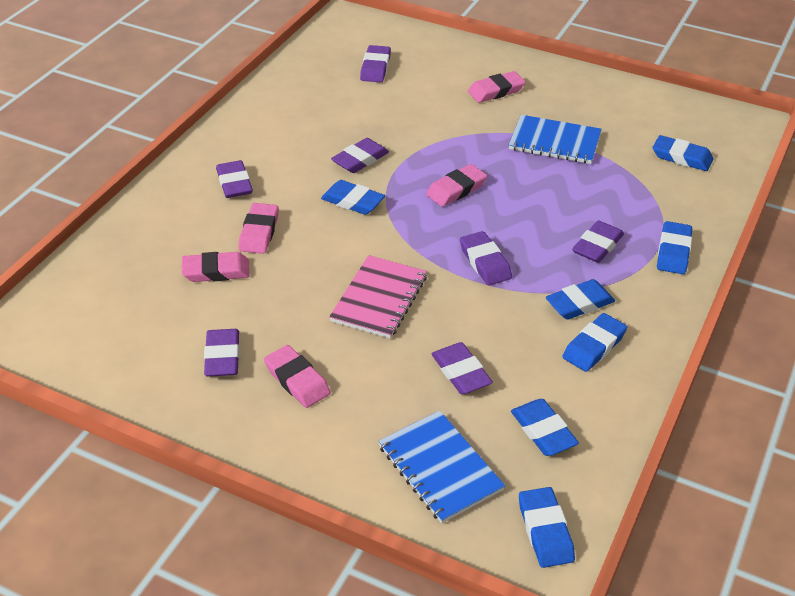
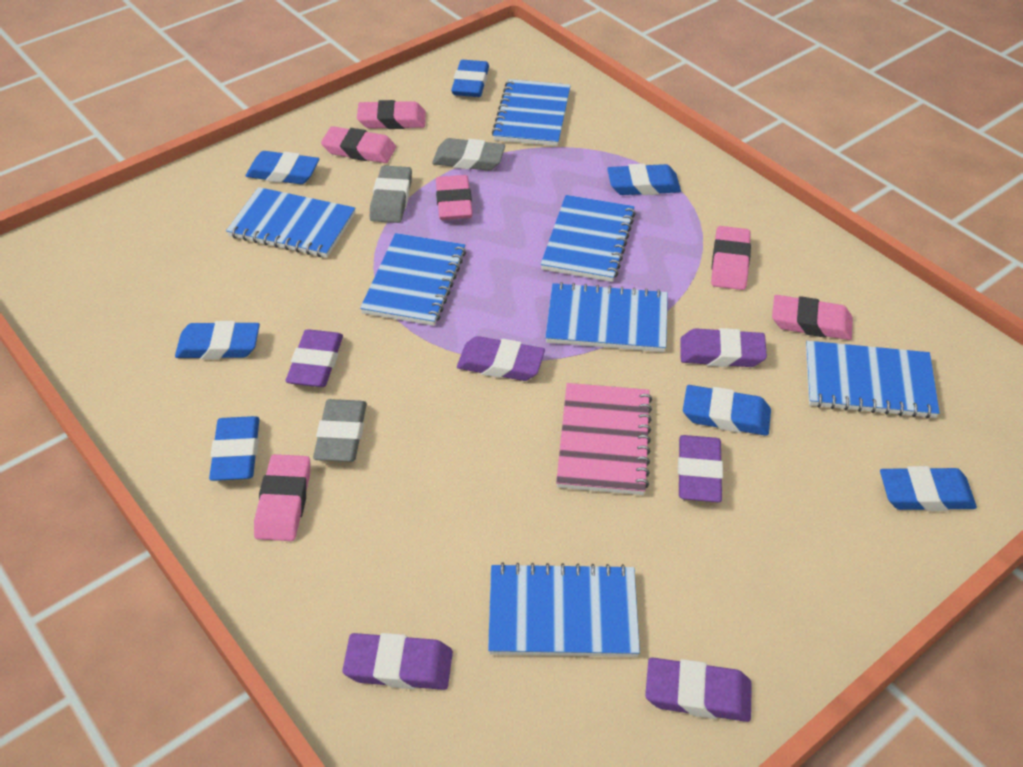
blue notebook: [379,411,505,523] [509,115,602,164] = 2 -> [226,187,356,258] [360,233,466,326] [488,562,640,657] [492,79,571,146] [541,195,636,282] [545,282,668,352] [806,341,940,419] = 7
grey eraser: none = 0 -> [313,399,367,462] [370,166,412,223] [432,138,505,171] = 3
pink eraser: [182,252,250,282] [239,203,279,254] [264,345,331,408] [426,164,487,207] [468,71,525,103] = 5 -> [254,454,310,541] [321,126,396,163] [357,100,426,129] [436,175,473,220] [711,226,751,290] [772,295,853,340] = 6
purple eraser: [204,329,240,377] [216,160,253,198] [331,138,389,173] [360,45,391,83] [432,342,493,395] [460,231,512,286] [572,221,624,263] = 7 -> [286,329,343,387] [342,633,453,690] [457,336,545,381] [645,657,752,722] [678,435,723,502] [680,328,767,367] = 6

